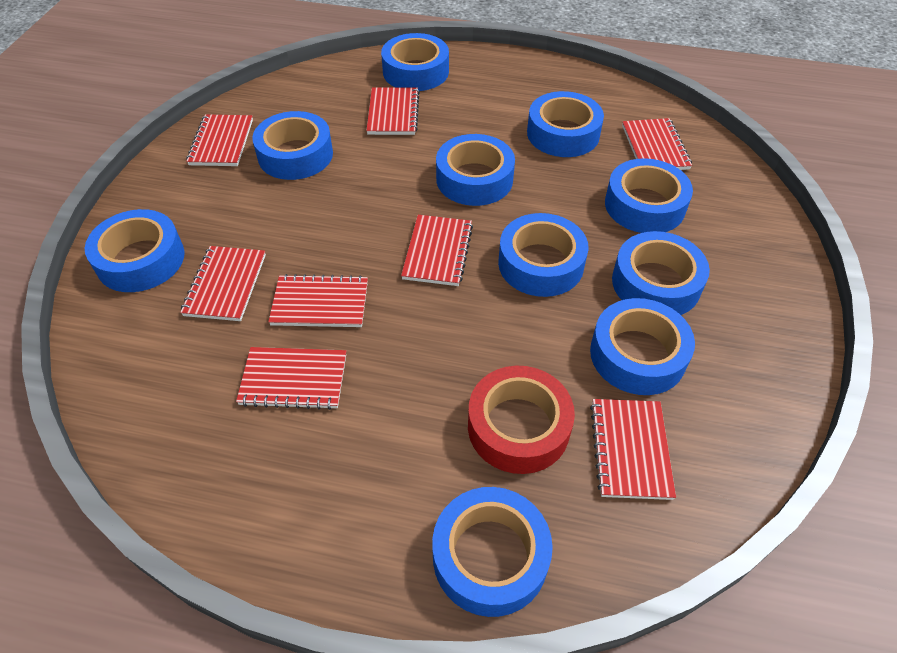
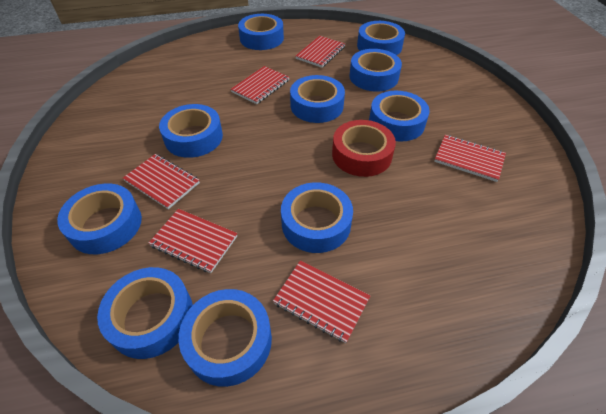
red notebook: [180,246,266,321] [186,114,253,166] [236,347,346,410] [268,274,368,327] [366,87,420,135] [401,215,473,286] [590,399,676,500] [622,118,692,170] = 8 -> [123,154,200,209] [149,209,237,273] [231,66,290,104] [273,260,370,343] [296,36,345,68] [434,135,506,182] = 6

